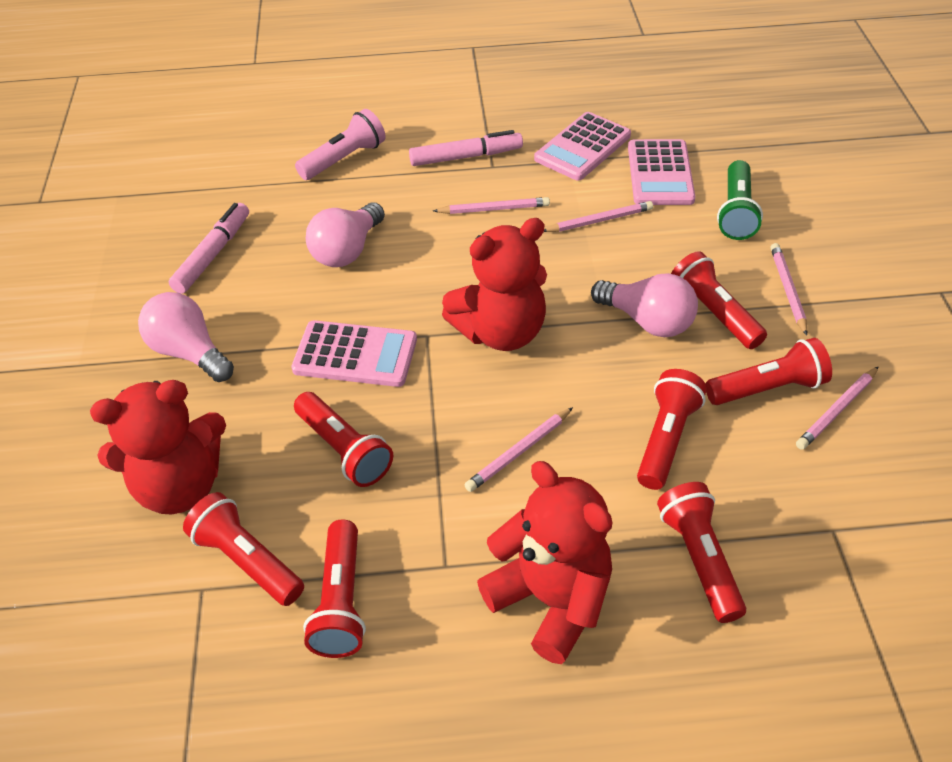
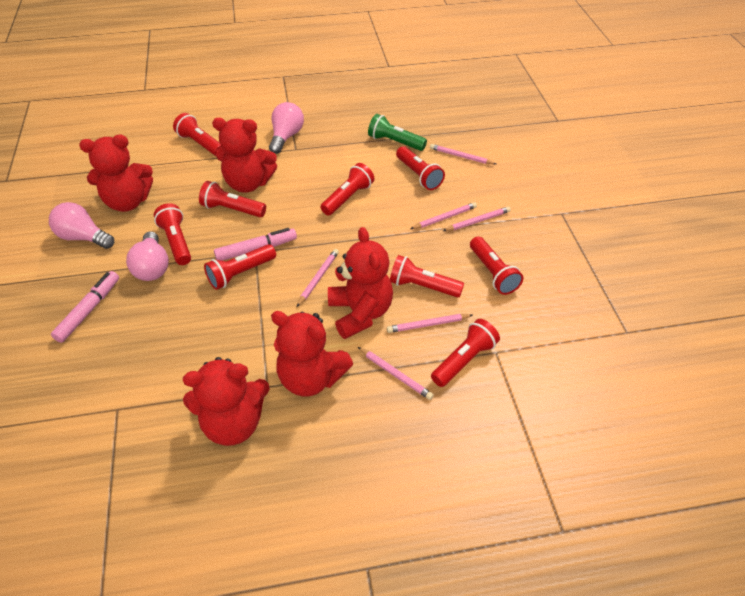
pink calculator: [291,320,417,387] [534,112,631,181] [628,139,696,205] = 3 -> none = 0
pink flashlight: [295,109,386,180] = 1 -> none = 0
pink pencil: [433,197,550,214] [465,407,573,492] [544,201,653,232] [770,243,807,336] [796,366,879,450] = 5 -> [297,249,339,307] [358,347,434,400] [387,314,473,333] [411,202,477,229] [430,144,496,164] [443,207,511,231] = 6
red flashlight: [183,492,304,606] [294,392,393,487] [303,520,366,658] [637,369,707,490] [657,482,746,623] [671,251,767,349] [705,338,832,405] = 7 -> [154,203,191,265] [173,113,221,156] [199,181,266,217] [204,244,276,290] [320,163,374,216] [390,255,464,298] [396,146,445,190] [431,319,500,387] [470,236,523,295] = 9
red teddy bear: [90,380,226,514] [442,218,547,351] [477,461,612,664] = 3 -> [79,135,153,212] [183,357,270,446] [212,118,277,193] [271,311,353,396] [328,227,393,339] = 5

